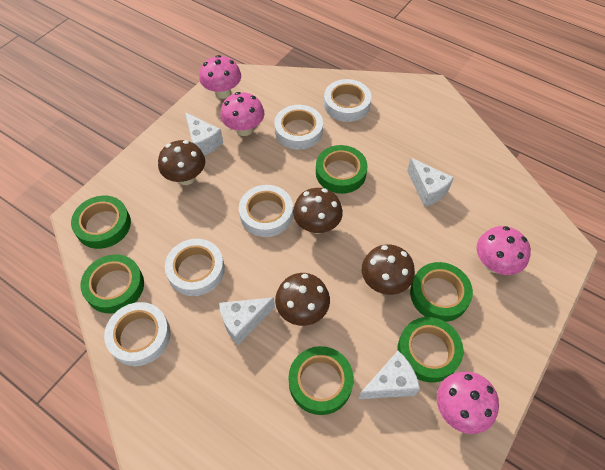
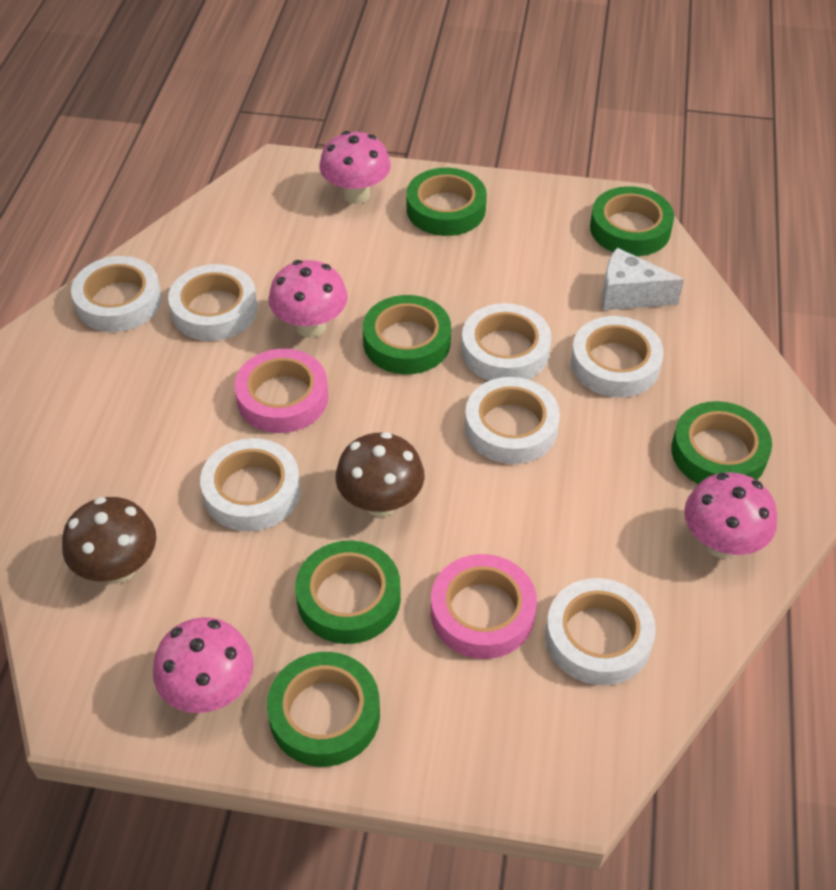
brown mushroom: [158,140,205,185] [275,273,330,326] [293,188,343,234] [361,244,415,295] = 4 -> [62,497,156,584] [335,432,424,517] = 2
pink tape: none = 0 -> [234,349,328,433] [431,554,537,659] = 2
white cheese: [185,112,223,155] [219,297,275,345] [358,351,420,399] [407,158,454,207] = 4 -> [602,248,684,310] = 1
white tape: [104,302,171,366] [165,239,225,296] [239,185,293,237] [274,105,323,150] [324,79,371,122] = 5 -> [71,256,162,332] [168,264,258,341] [200,438,301,531] [461,303,551,381] [465,377,560,464] [545,578,656,685] [571,316,664,397] = 7

